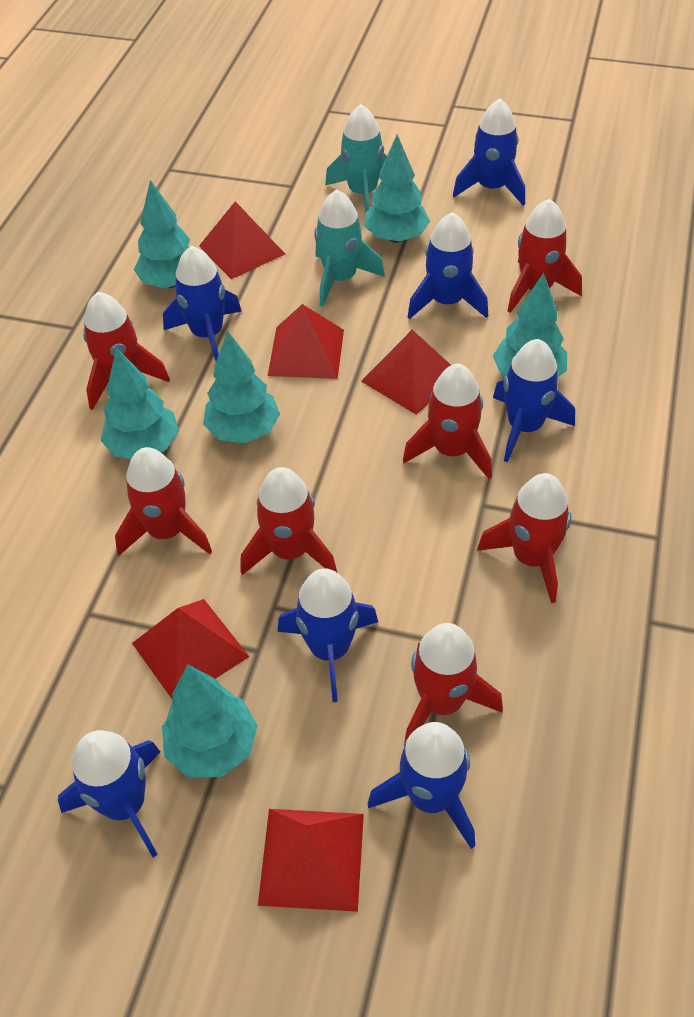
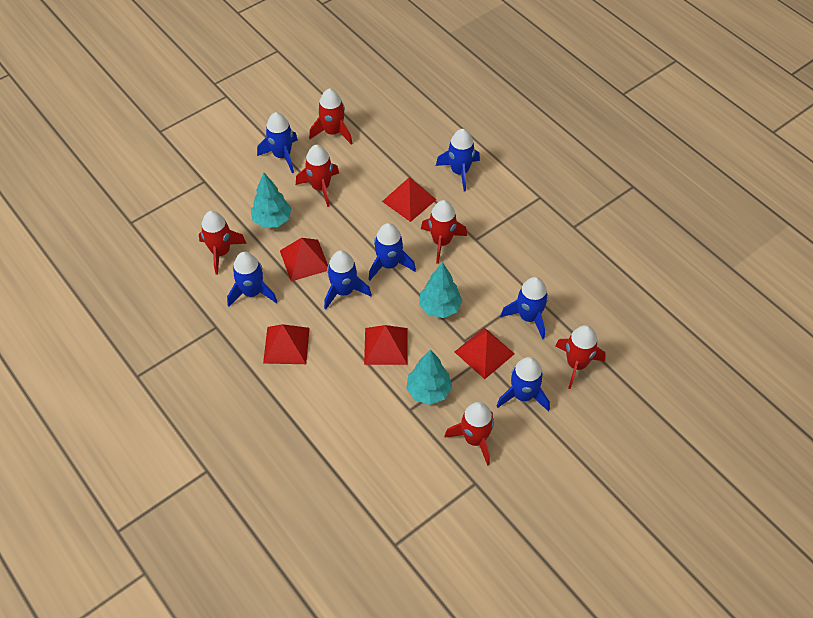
red rocket: [83,292,170,410] [115,447,212,556] [240,467,337,575] [403,364,492,479] [404,623,503,744] [477,473,571,603] [507,199,582,313] = 7 -> [199,211,247,275] [296,145,339,207] [309,88,353,145] [421,200,467,264] [444,402,494,466] [555,325,606,389] = 6
turquoise rocket: [314,190,385,307] [325,104,387,213] = 2 -> none = 0
turquoise tree: [101,347,179,459] [134,180,190,288] [162,664,257,777] [203,330,280,444] [364,134,430,243] [493,273,567,377] = 6 -> [251,173,292,228] [406,349,452,405] [419,262,463,318] = 3

